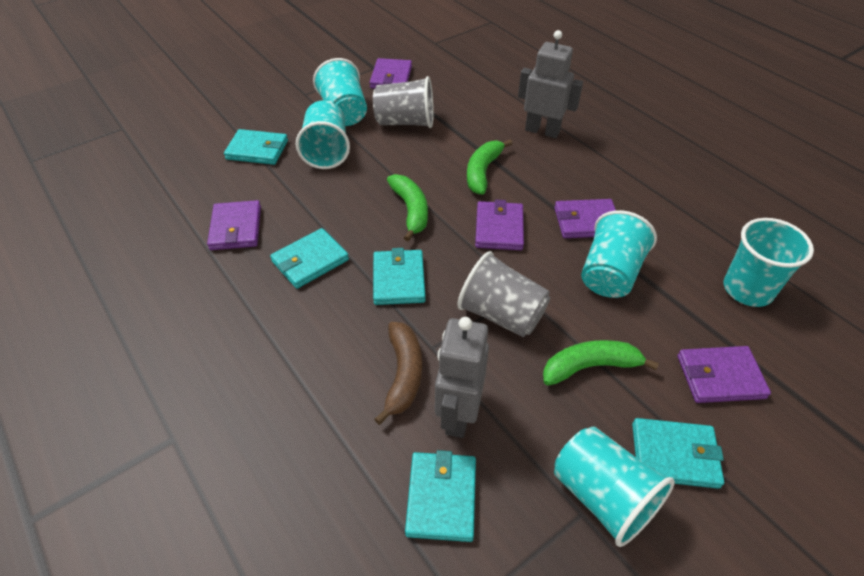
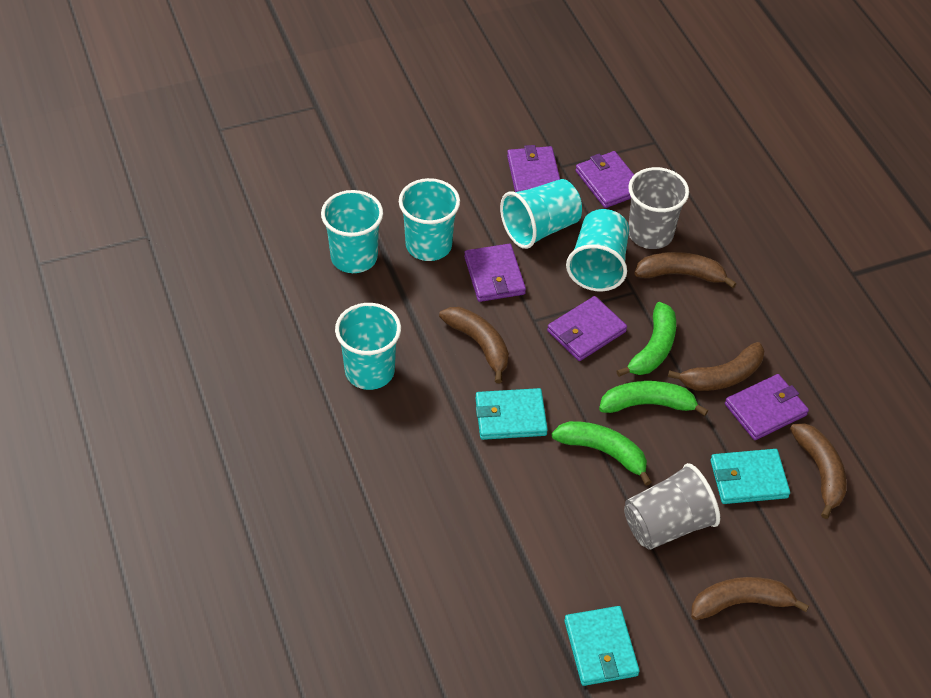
brown banana: [374,322,422,425] = 1 -> [439,307,509,383] [634,252,737,288] [668,342,765,391] [691,577,809,620] [790,423,847,519] = 5
grey robot: [435,317,489,438] [518,30,583,138] = 2 -> none = 0
turquoise wallet: [224,129,288,165] [270,228,349,289] [373,248,426,305] [405,450,476,542] [632,418,724,489] = 5 -> [475,388,548,440] [564,606,640,686] [710,449,790,504] = 3

